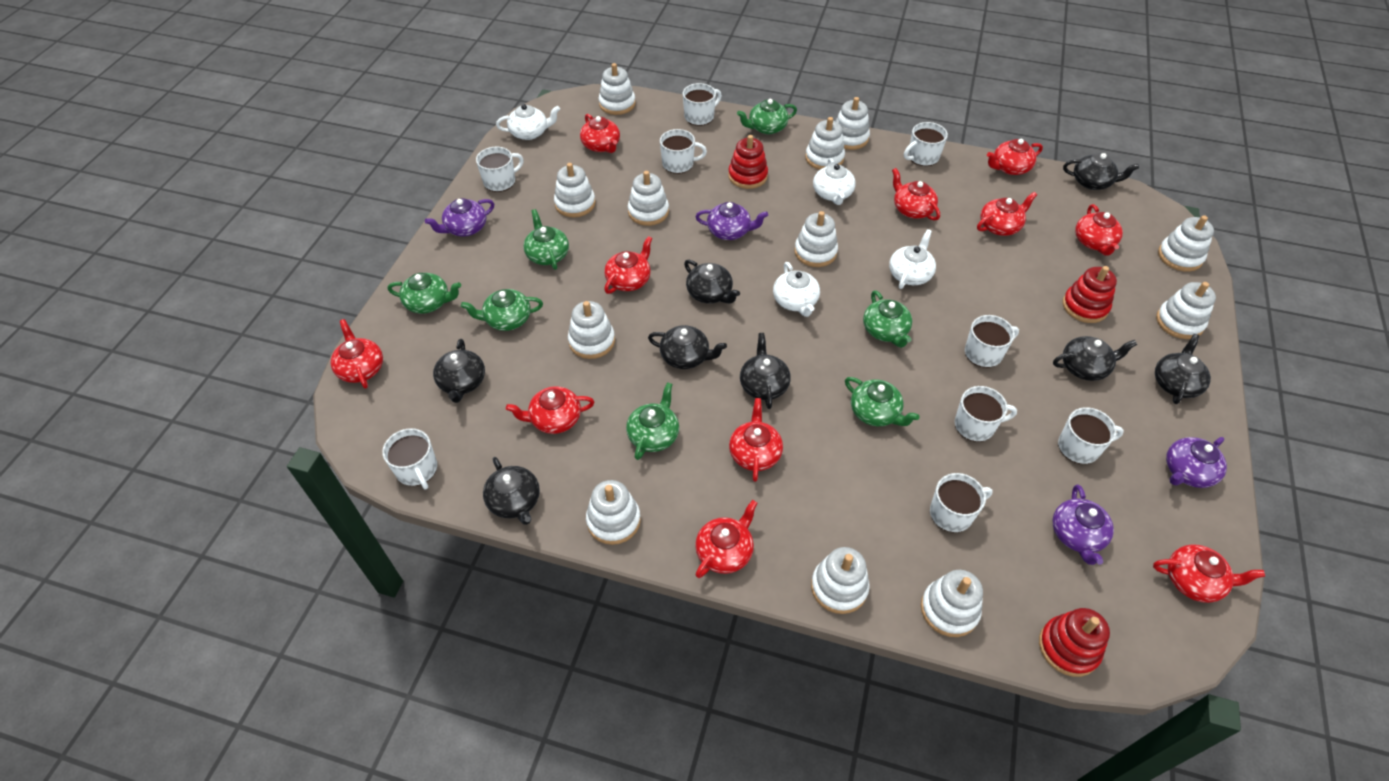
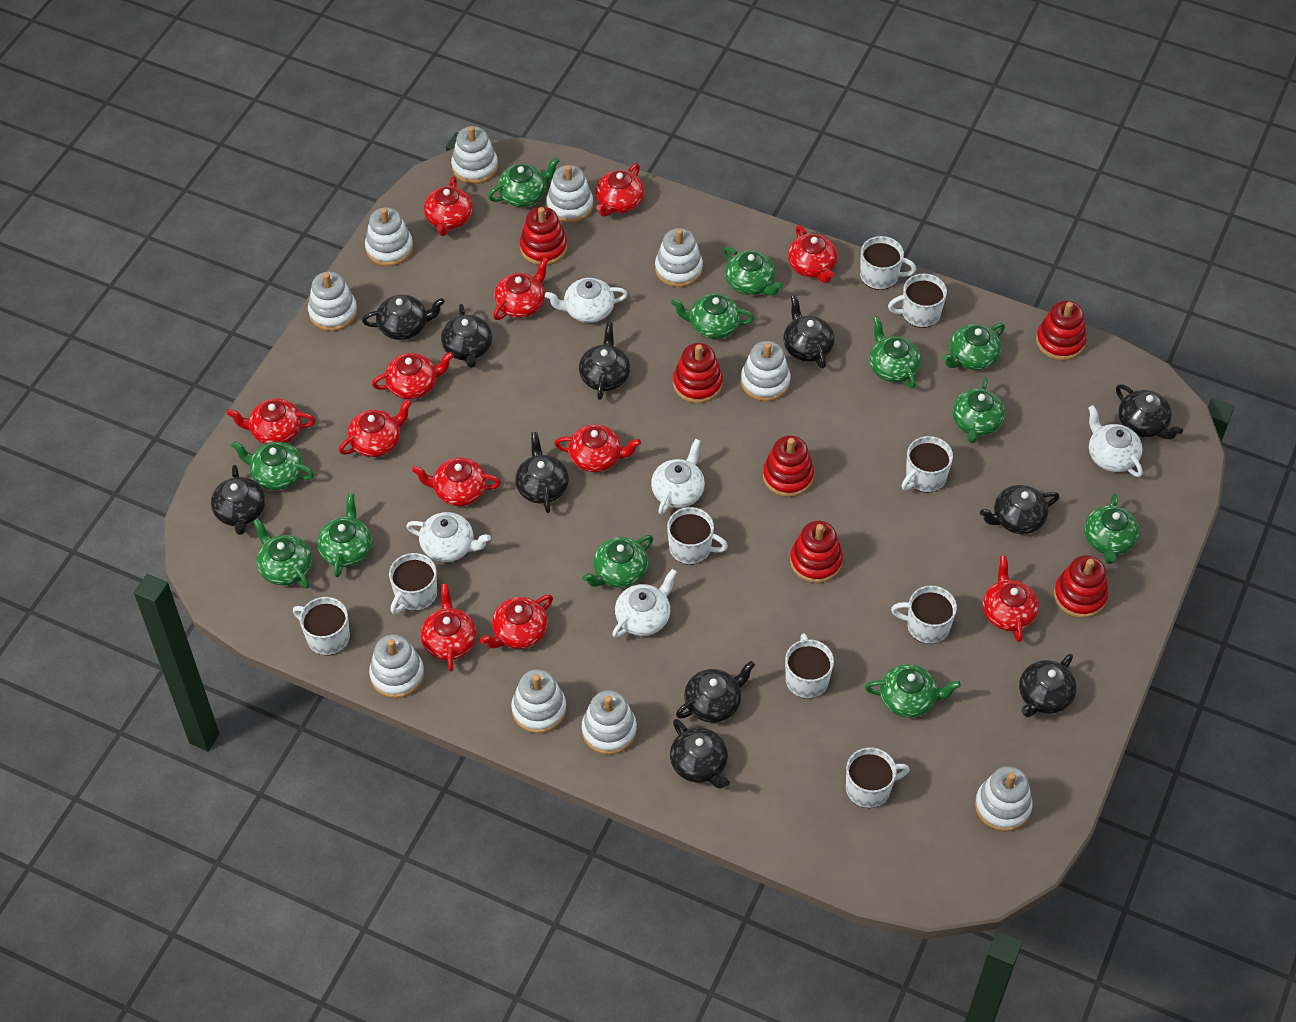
black teapot: [433,339,485,403] [483,457,540,525] [648,325,727,369] [684,260,740,304] [740,333,791,409] [1053,336,1137,381] [1063,153,1139,190] [1155,334,1211,404] = 8 -> [211,465,265,535] [362,295,445,340] [441,304,492,368] [515,432,569,513] [579,322,630,400] [670,719,730,788] [676,661,755,723] [783,295,835,368] [980,485,1060,534] [1019,654,1077,717] [1116,384,1183,440] = 11
green teapot: [388,273,461,314] [461,289,543,331] [523,209,569,270] [626,382,679,460] [737,99,797,134] [845,377,920,426] [863,290,912,348] = 7 -> [231,441,314,490] [253,518,312,588] [317,493,372,577] [488,157,560,207] [582,535,653,588] [671,294,754,339] [723,247,783,296] [865,664,961,718] [869,316,921,389] [943,323,1005,370] [952,378,1005,443] [1084,493,1139,564] = 12
purple teapot: [425,198,494,236] [695,202,768,240] [1052,484,1114,565] [1166,437,1227,488] = 4 -> none = 0
red stacking toy: [728,135,768,189] [1039,608,1110,677] [1063,266,1117,323] = 3 -> [520,207,567,265] [673,343,723,403] [763,435,814,497] [790,521,843,583] [1036,301,1087,361] [1054,555,1108,618] = 6
red teapot: [330,319,383,389] [506,386,594,434] [580,114,620,153] [604,236,652,294] [695,500,757,578] [729,398,783,482] [892,168,940,221] [977,192,1037,236] [987,139,1043,175] [1075,204,1123,256] [1153,544,1265,603] = 11 -> [227,398,316,444] [339,399,412,457] [372,352,454,399] [412,458,501,506] [421,584,477,672] [424,176,473,236] [480,594,553,649] [493,257,549,320] [554,425,641,472] [596,163,644,217] [788,225,838,283] [983,555,1039,642] = 12
white stacking toy: [554,163,596,218] [568,301,615,359] [586,480,641,545] [599,63,635,115] [628,171,669,226] [794,211,838,267] [805,117,845,170] [811,547,870,614] [836,97,870,150] [921,570,983,637] [1156,282,1216,339] [1158,215,1214,272] = 12 -> [308,272,357,331] [365,207,413,266] [369,634,424,698] [451,126,498,184] [511,669,566,733] [546,165,593,223] [582,690,637,755] [655,228,703,287] [741,341,791,401] [975,766,1033,832] = 10
white teapot: [496,104,560,140] [773,262,820,317] [813,158,856,205] [889,229,936,289] = 4 -> [406,512,491,562] [545,278,628,323] [612,569,677,638] [651,439,705,515] [1088,405,1143,477] = 5

